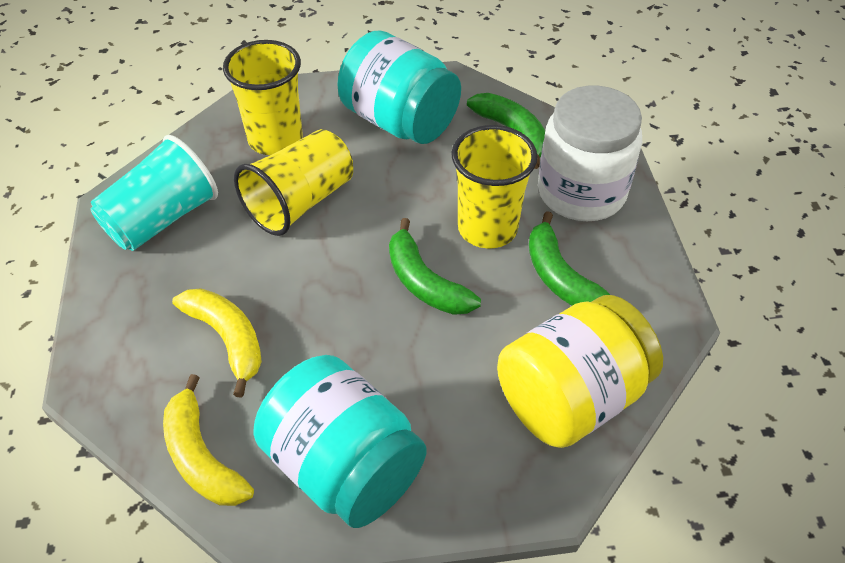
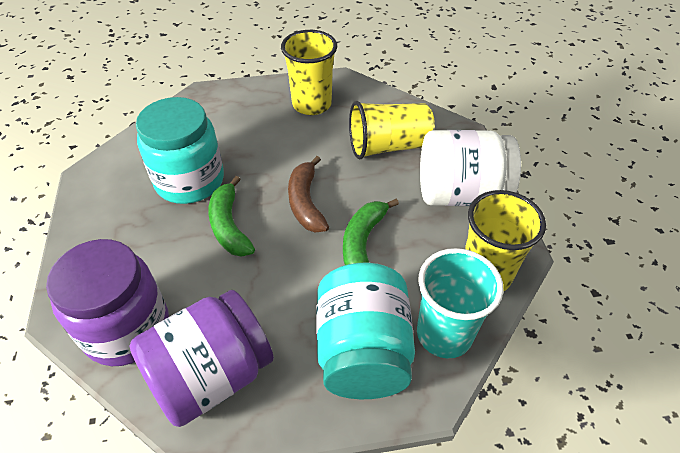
brown banana: none = 0 -> [288,156,329,233] = 1
green banana: [389,218,481,315] [467,93,545,169] [529,211,610,306] = 3 -> [208,176,255,257] [343,199,399,265] = 2
purple jar: none = 0 -> [46,239,169,366] [130,290,274,427] = 2
yellow banana: [163,374,254,506] [172,288,262,397] = 2 -> none = 0
yellow jar: [497,295,663,448] = 1 -> none = 0

